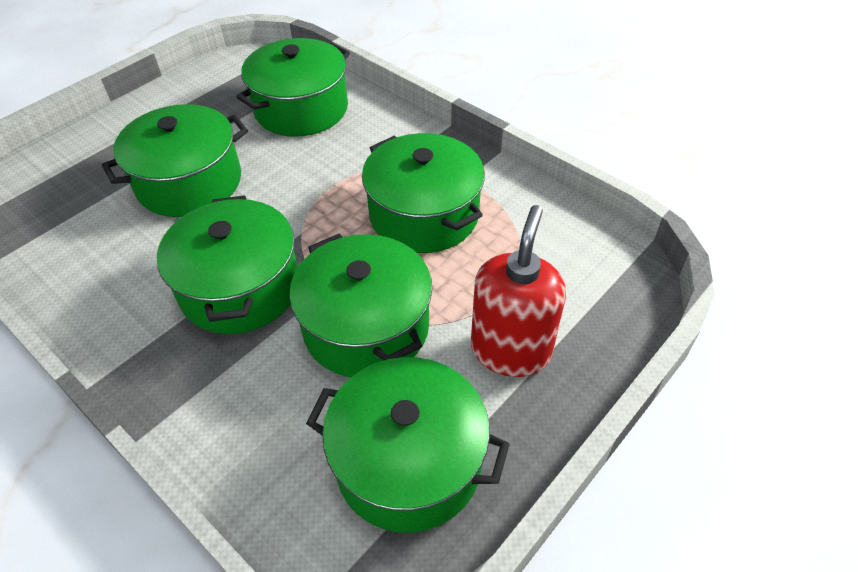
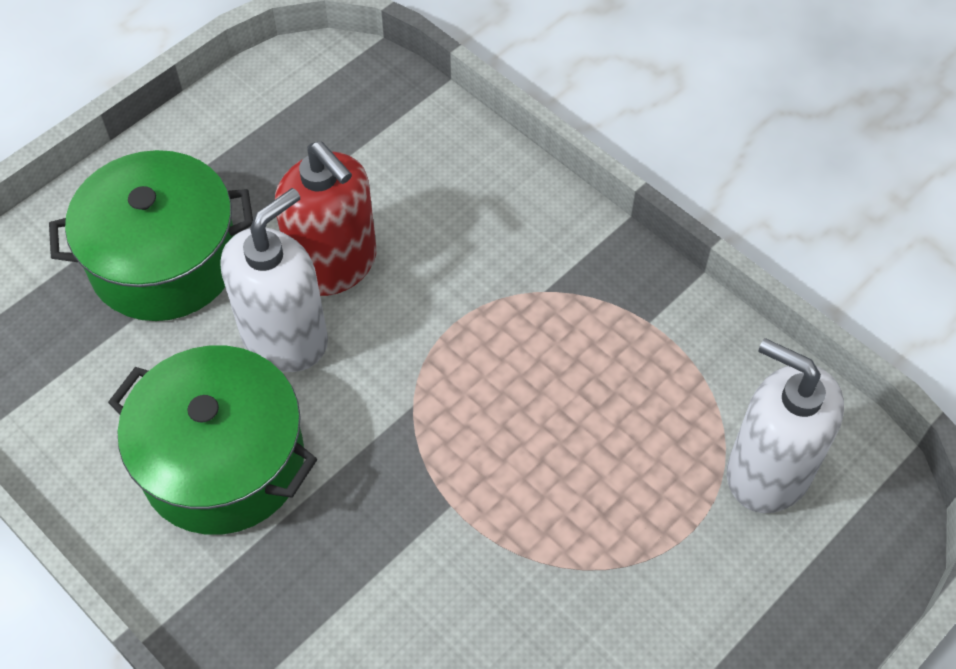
green pot: [102,104,248,217] [157,195,298,334] [236,38,350,137] [289,234,432,377] [306,357,510,533] [362,133,485,253] = 6 -> [49,150,253,321] [108,345,317,535] = 2
white soap dispenser: none = 0 -> [221,188,328,372] [727,338,844,513] = 2

